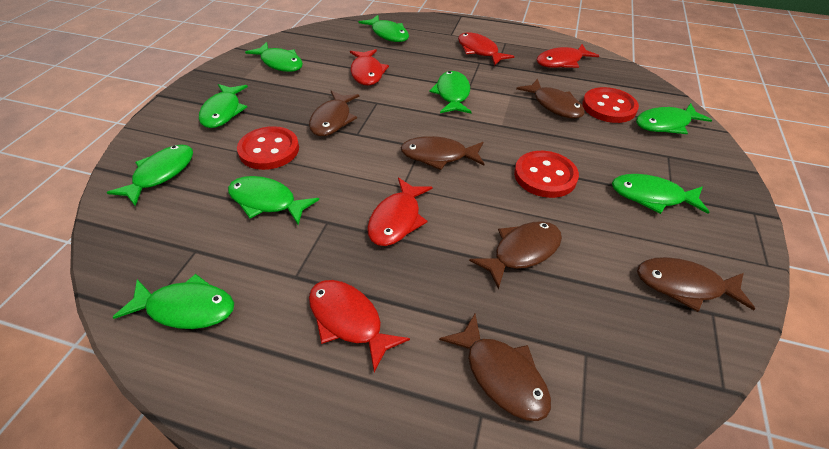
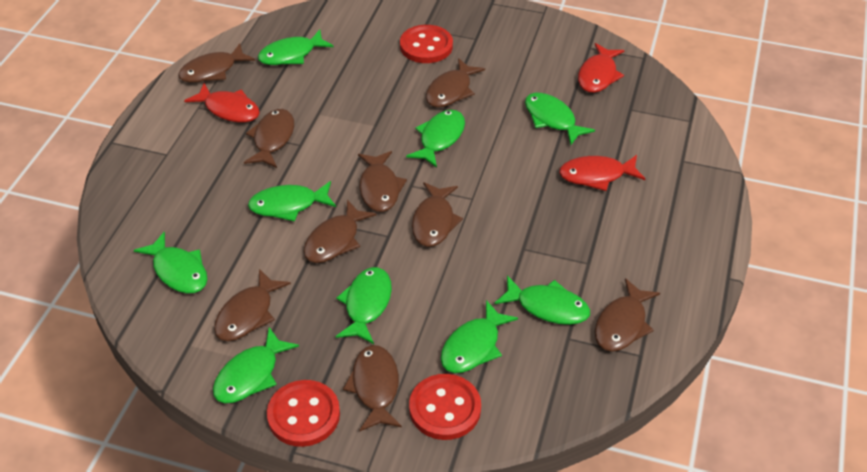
brown fish: [309,90,359,136] [401,136,484,170] [439,314,551,421] [469,221,562,290] [516,79,585,119] [637,257,755,312] = 6 -> [178,44,255,83] [214,269,291,341] [244,109,294,168] [303,200,376,263] [343,345,402,431] [358,151,407,212] [412,182,463,247] [426,58,485,108] [595,278,660,352] = 9
red fish: [309,280,410,372] [350,49,389,85] [367,178,432,246] [458,33,514,66] [536,44,599,68] = 5 -> [184,83,260,122] [559,155,645,191] [578,43,625,93] = 3

